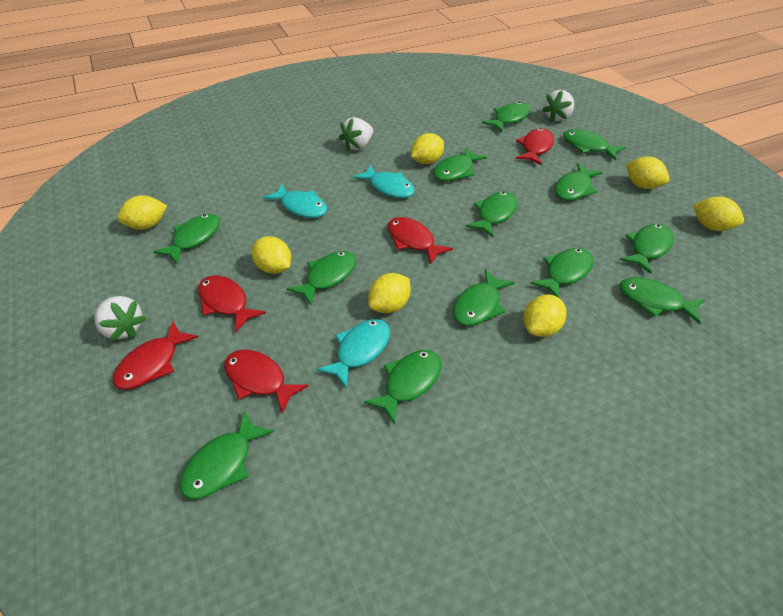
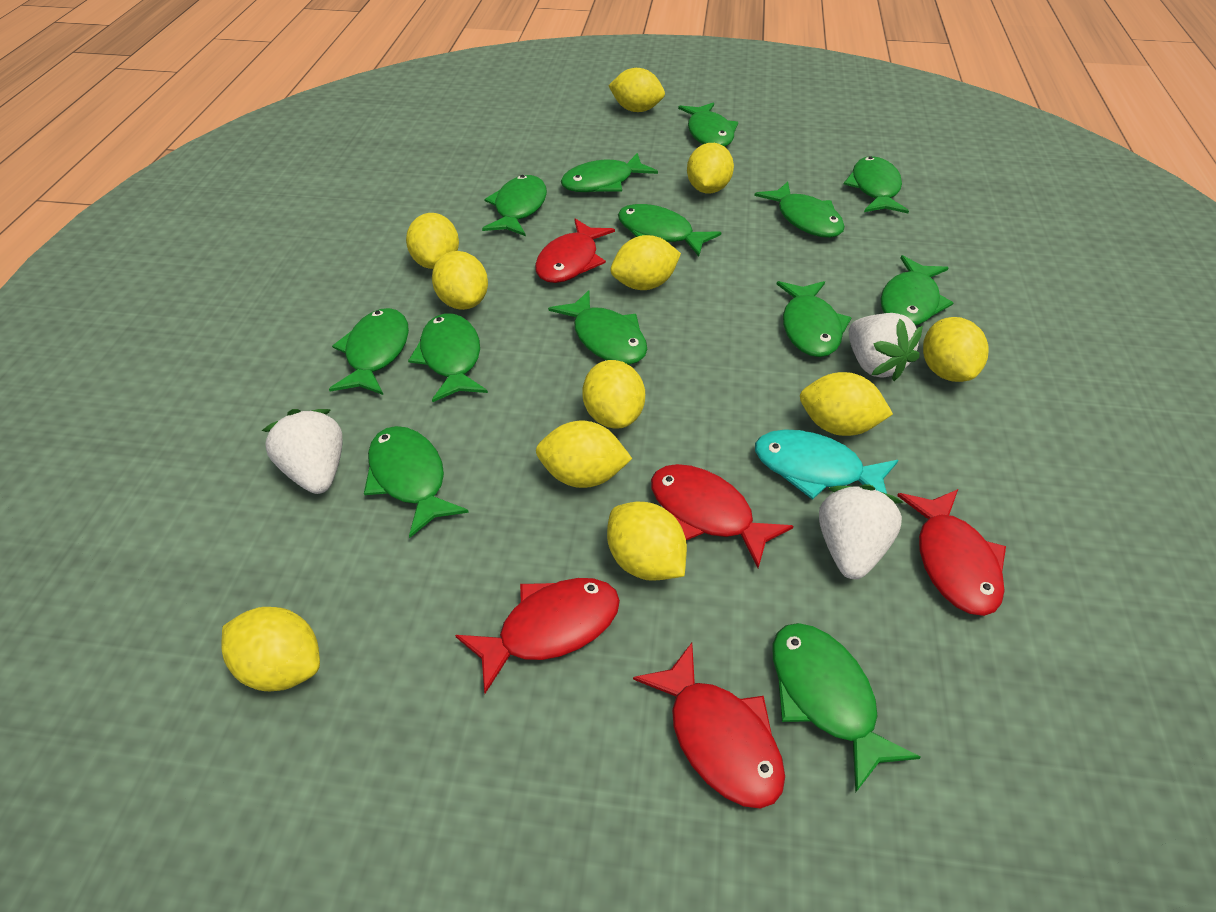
turquoise fish: [263,184,327,218] [316,319,390,389] [353,165,415,198] = 3 -> [755,429,898,500] = 1
yellow lemon: [117,195,167,230] [252,236,291,274] [368,273,411,313] [411,133,444,164] [523,294,567,337] [626,157,669,189] [693,196,744,231] = 7 -> [221,607,320,691] [406,213,459,269] [432,251,488,310] [536,421,632,488] [582,360,645,429] [607,502,687,581] [608,68,665,112] [611,235,681,290] [687,143,734,193] [800,372,893,436] [923,317,989,382] = 11

